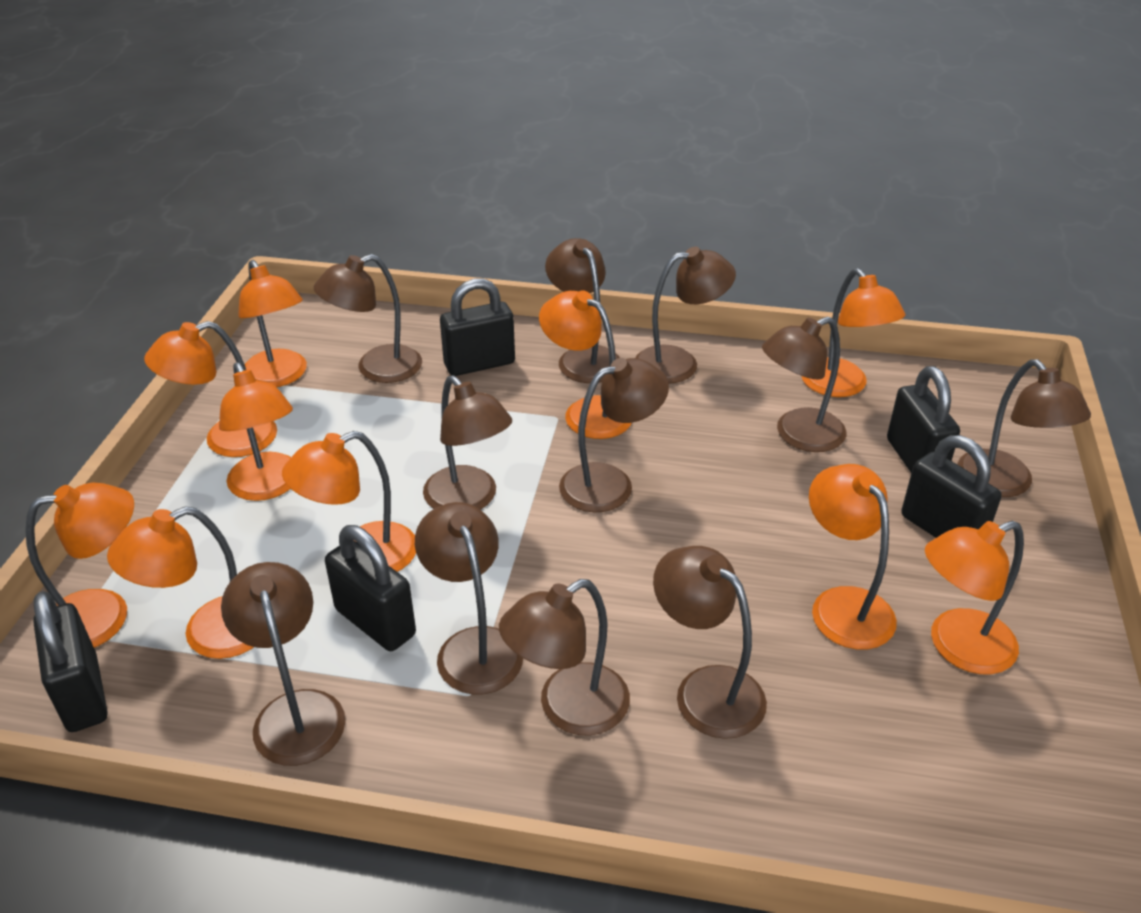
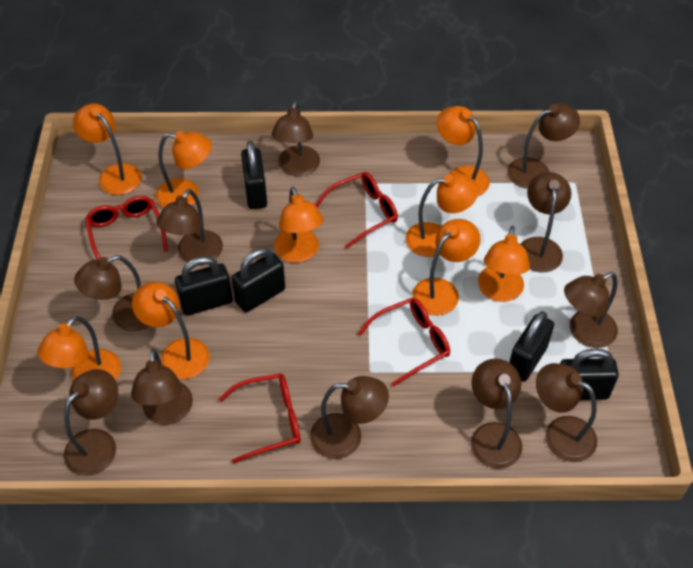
orange lamp: [25,483,134,648] [107,506,254,659] [144,321,277,457] [219,362,293,501] [238,260,307,387] [282,431,416,572] [539,290,631,439] [802,268,905,397] [809,464,897,650] [925,521,1024,674] = 10 -> [37,316,121,381] [73,103,142,195] [132,282,210,379] [156,131,212,208] [274,187,323,263] [405,173,479,257] [412,219,481,316] [437,106,490,197] [478,226,530,302] = 9
red glasses: none = 0 -> [85,196,168,259] [219,373,301,463] [315,172,398,248] [358,298,450,387] = 4

